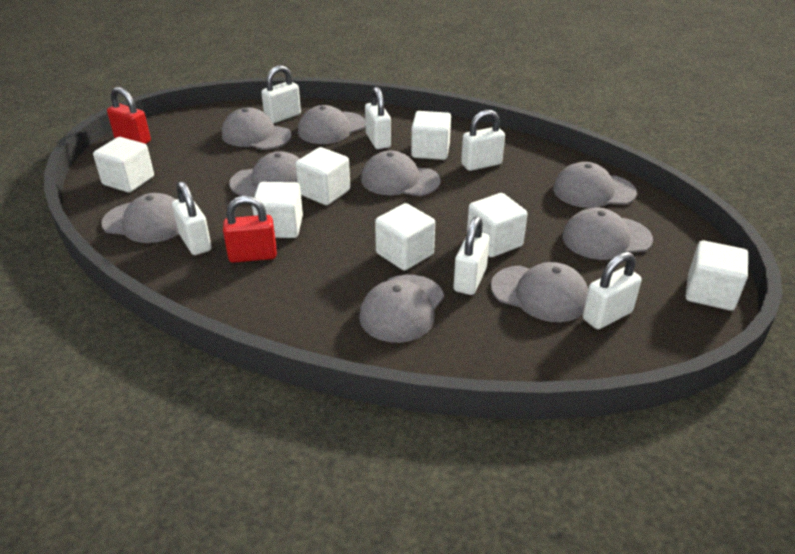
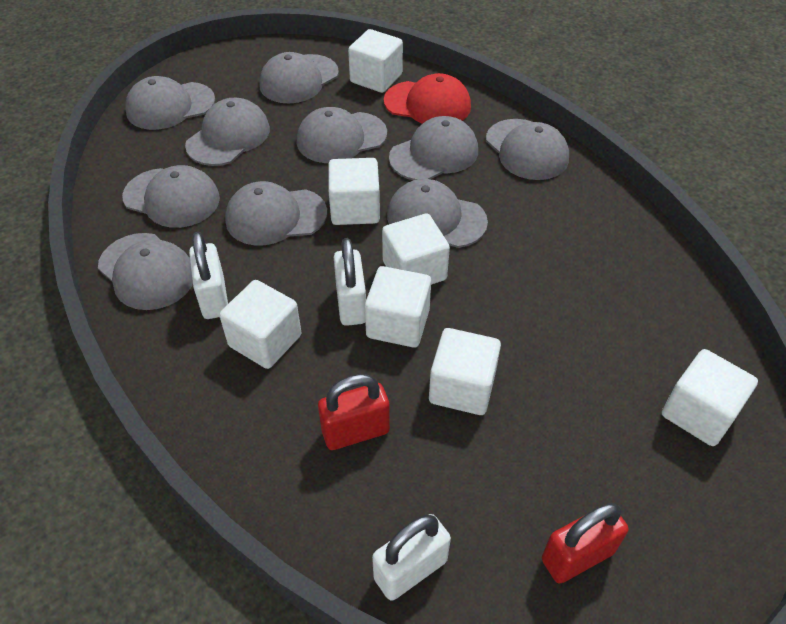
grey cap: [101,193,179,243] [222,107,292,150] [229,151,300,197] [298,105,366,144] [359,275,444,343] [361,151,441,196] [491,262,588,322] [553,162,637,208] [562,208,653,260] = 9 -> [98,233,193,310] [122,165,220,228] [125,76,215,130] [185,98,270,166] [225,181,327,246] [259,52,339,103] [297,107,387,163] [387,179,488,248] [389,116,478,180] [486,119,569,180] = 10
red cap: none = 0 -> [384,73,471,124] = 1
white padlock: [172,181,212,255] [261,65,301,123] [365,87,391,149] [454,216,490,295] [461,110,505,171] [583,252,642,329] = 6 -> [189,232,228,319] [334,238,366,326] [372,514,451,601] = 3

